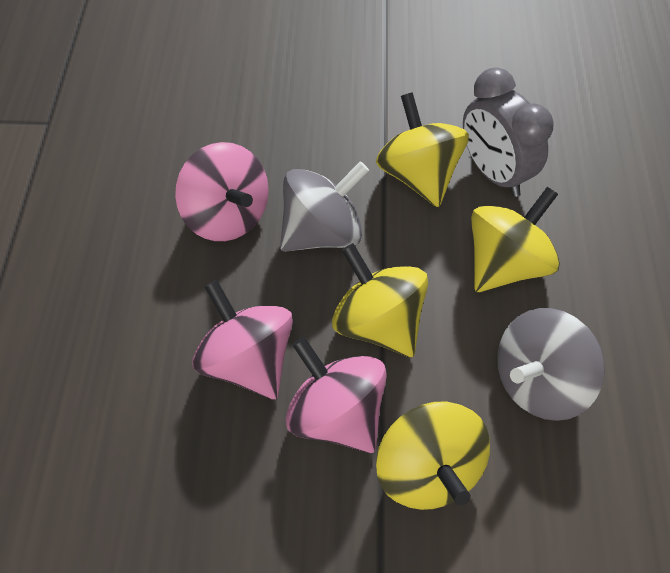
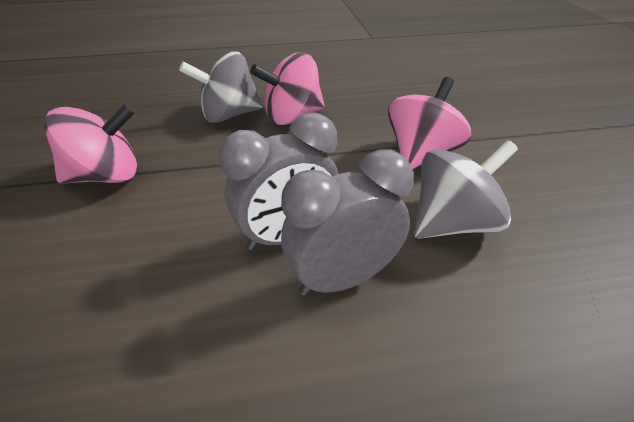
grey clock: [463,67,554,197] = 1 -> [218,113,339,250] [281,149,414,296] = 2
yellow spinning top: [332,243,428,357] [376,92,469,207] [376,402,490,510] [471,187,560,292] = 4 -> none = 0

